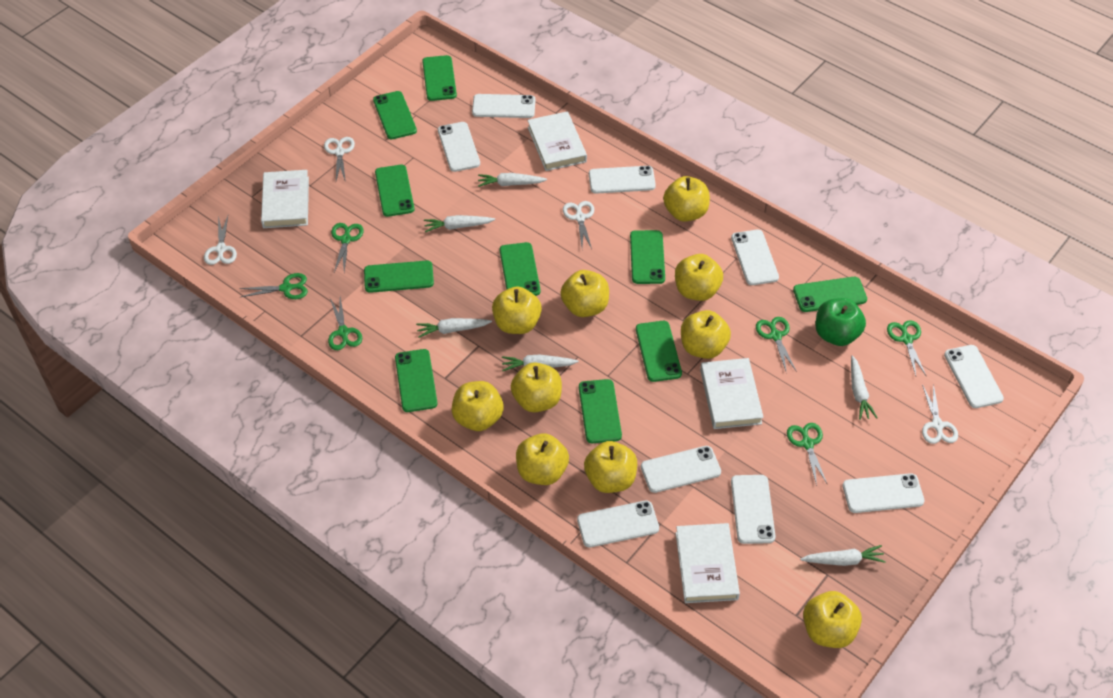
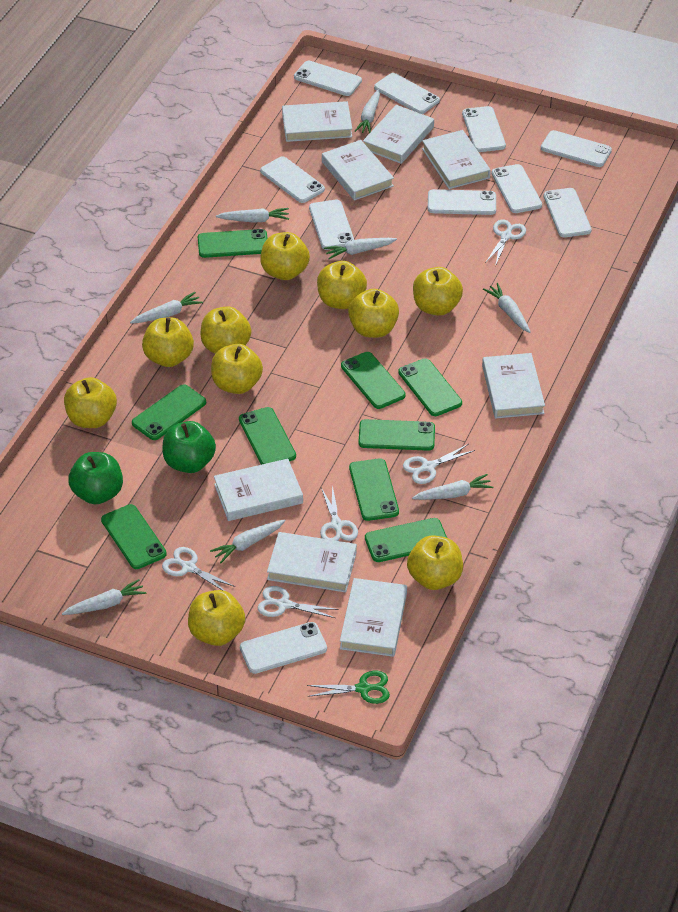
green apple: [815,298,866,346] = 1 -> [68,452,123,504] [162,421,216,473] = 2
green phone: [364,261,434,293] [373,91,417,139] [375,165,414,217] [395,349,438,412] [422,55,457,101] [500,242,541,296] [579,379,622,443] [630,230,665,284] [636,321,682,382] [793,277,867,312] = 10 -> [101,504,167,569] [132,384,206,440] [198,229,268,258] [239,407,296,465] [341,352,406,409] [349,458,399,521] [358,419,435,451] [365,518,447,562] [398,358,462,416] = 9
green scissors: [239,273,308,299] [328,297,362,350] [331,223,364,272] [756,317,797,374] [787,423,828,486] [887,320,926,376] = 6 -> [307,671,390,704] = 1
white book: [261,170,309,228] [527,111,587,171] [676,523,740,603] [700,358,764,429] = 4 -> [214,459,303,521] [267,532,357,592] [282,101,352,142] [322,140,394,200] [340,578,407,657] [363,105,434,164] [422,130,491,189] [482,353,545,419] = 8
white carrot: [416,318,492,338] [424,215,495,232] [478,173,547,187] [502,355,579,371] [800,545,886,566] [851,355,878,420] = 6 -> [62,579,146,615] [130,292,203,323] [210,519,286,563] [216,208,289,223] [324,238,397,259] [354,90,380,133] [412,474,494,500] [483,283,531,333] = 8
white phone: [438,122,480,172] [472,94,535,118] [577,500,659,547] [589,166,656,194] [641,446,721,493] [731,230,779,285] [731,475,776,544] [843,473,924,513] [944,345,1004,408] = 9 -> [240,622,327,674] [260,156,325,203] [294,61,362,96] [309,200,354,250] [374,73,440,114] [428,189,496,215] [462,106,506,152] [491,164,542,213] [541,130,612,167] [543,188,592,237] = 10
white scissors: [204,216,237,265] [324,137,355,182] [563,201,594,249] [922,383,958,444] = 4 -> [162,547,236,591] [257,586,338,618] [320,485,358,541] [403,444,475,484] [485,220,526,266] = 5

